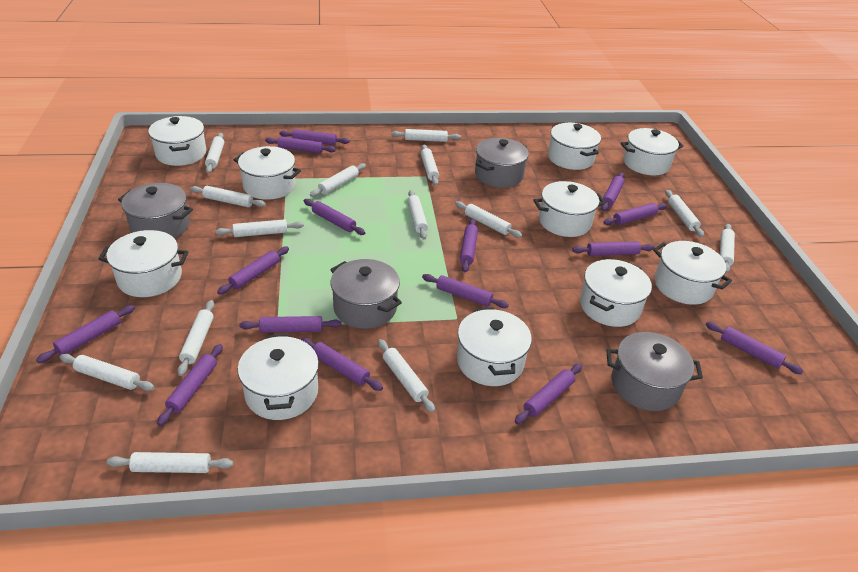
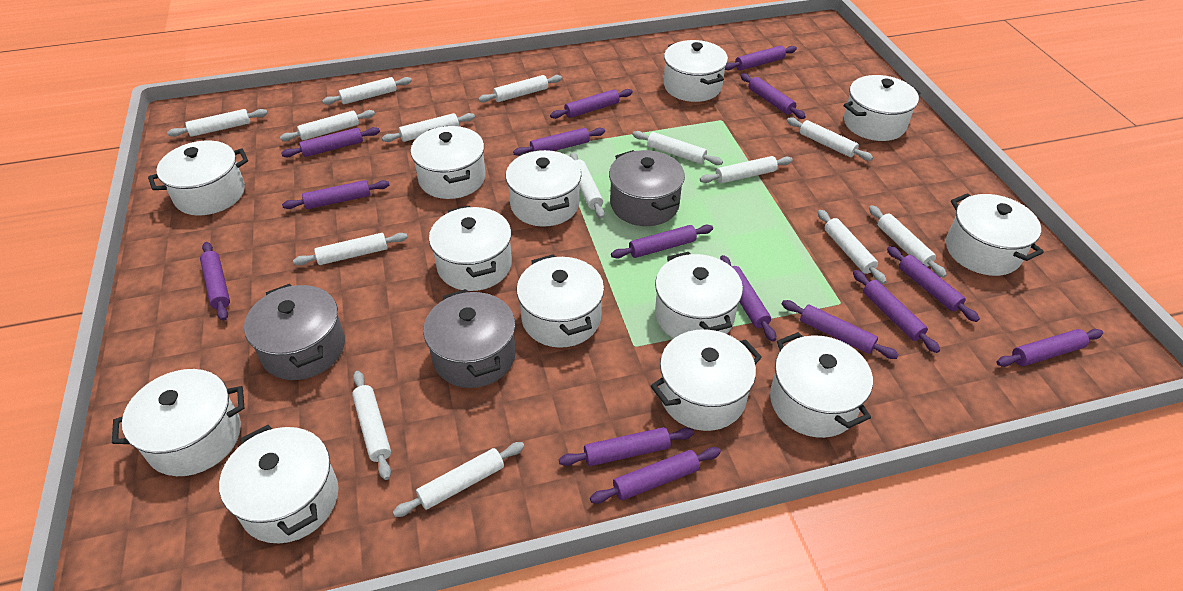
grey pot: [118,183,193,238] [330,259,402,329] [475,138,529,188] [606,332,703,411] = 4 -> [244,284,345,380] [423,289,516,388] [609,150,685,226] = 3
white pot: [98,230,188,297] [148,116,206,166] [234,146,301,200] [238,334,319,420] [457,307,532,386] [533,181,605,237] [548,123,601,170] [580,259,652,327] [621,128,683,175] [653,241,732,305] = 10 -> [112,369,245,476] [148,140,248,215] [219,425,338,543] [410,126,486,199] [429,206,512,291] [506,150,582,227] [517,254,604,348] [651,329,762,431] [655,252,743,338] [664,40,728,102] [770,332,873,438] [844,75,921,141] [946,193,1044,276] = 13

